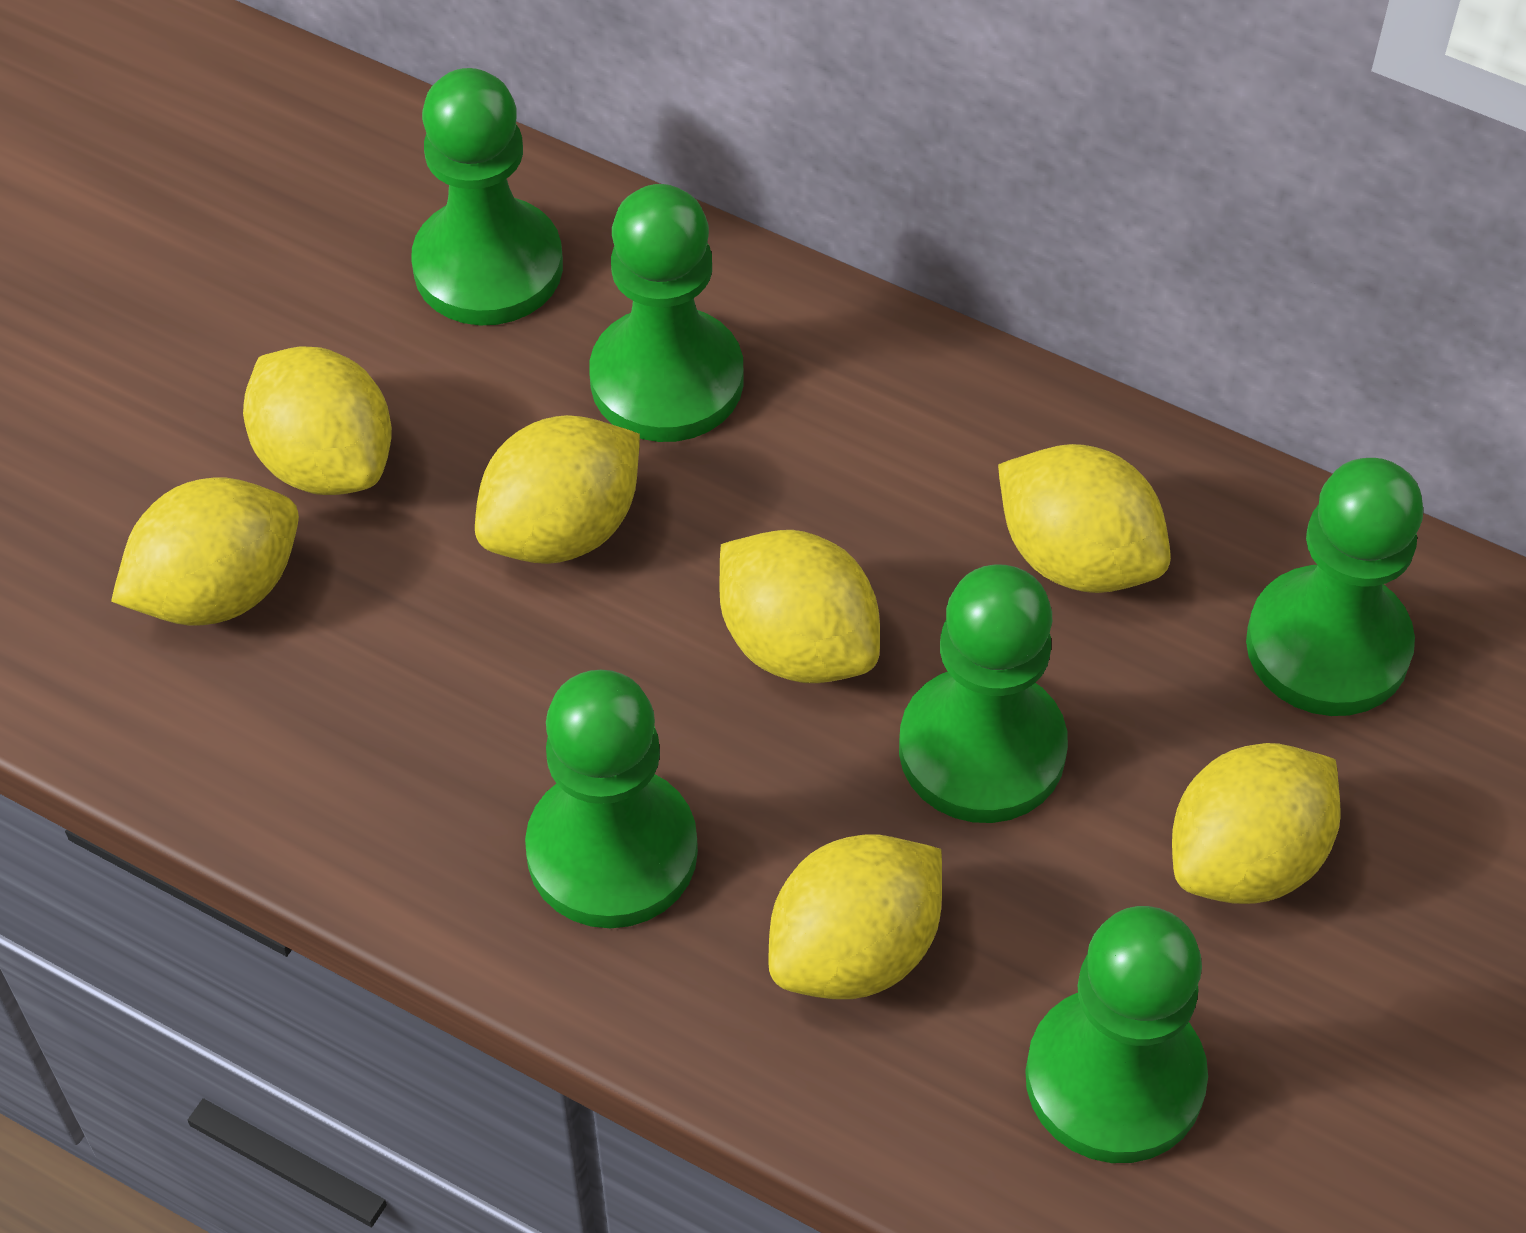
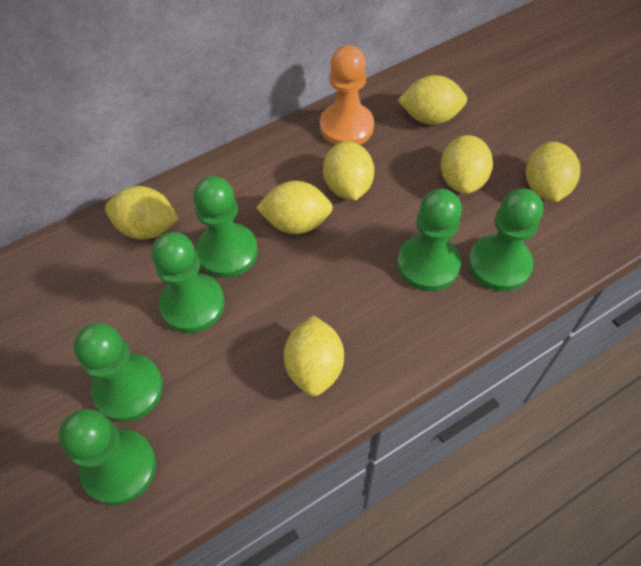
orange pawn: none = 0 -> [320,45,374,145] = 1

